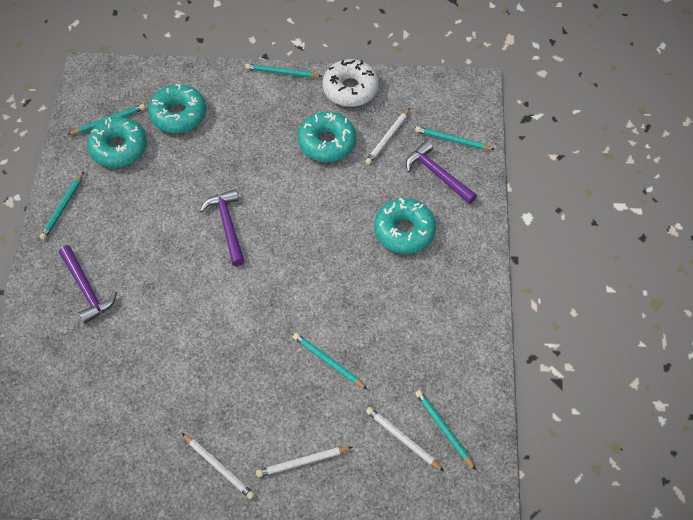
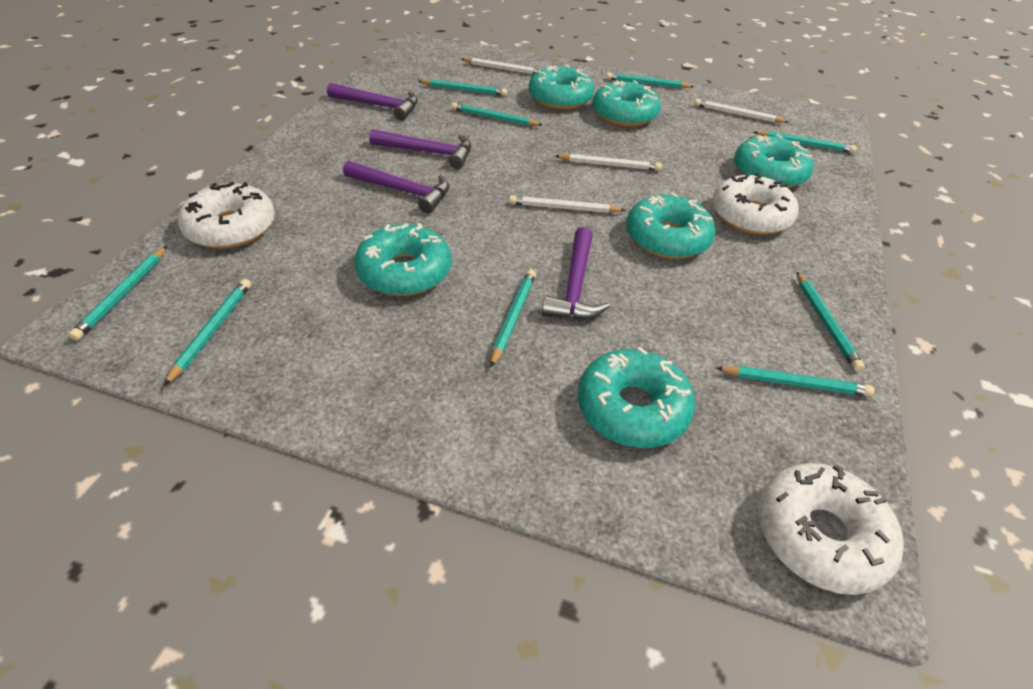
purple hammer: [59,246,117,324] [200,189,245,266] [406,141,477,204] = 3 -> [327,83,418,121] [343,161,449,213] [369,129,471,169] [542,227,610,319] = 4
turquoise donut: [87,117,147,168] [148,84,206,133] [298,112,356,162] [374,198,436,254] = 4 -> [354,223,451,296] [529,65,594,110] [578,347,695,448] [592,80,661,127] [626,192,715,259] [734,134,814,188] = 6
turquoise pencil: [39,171,84,240] [67,104,145,135] [245,64,322,78] [293,333,367,389] [415,126,495,150] [415,390,476,470] = 6 -> [68,246,167,340] [164,279,251,386] [418,79,507,96] [451,102,542,126] [490,270,536,368] [606,72,695,88] [716,366,874,396] [753,131,857,153] [797,272,865,372] = 9
white donut: [323,59,379,107] = 1 -> [178,182,275,249] [712,173,799,235] [758,463,904,595] = 3

